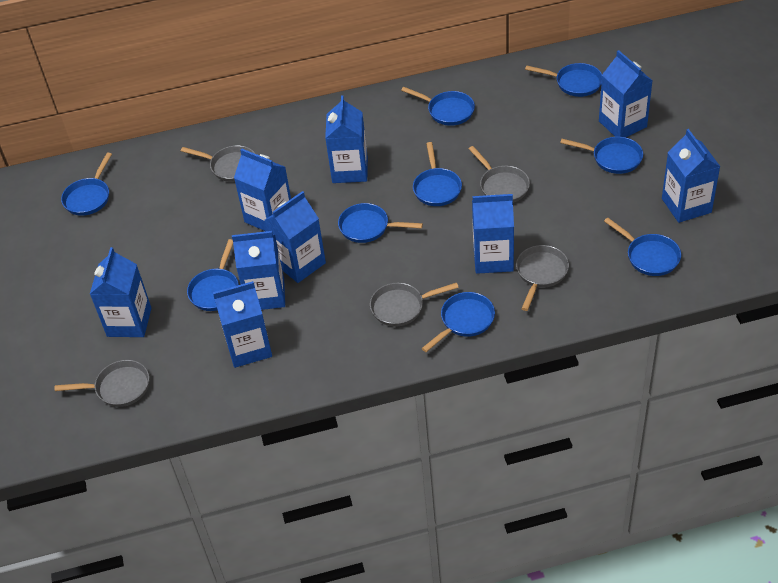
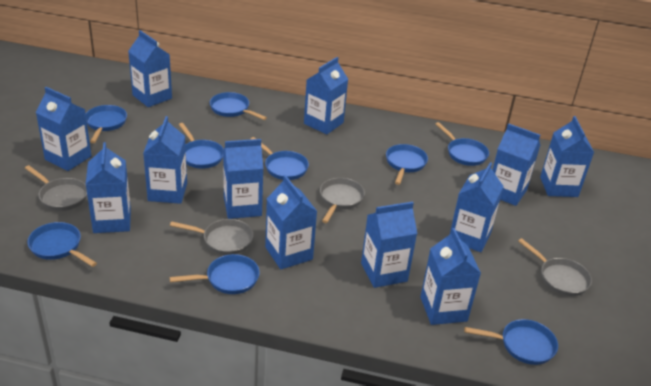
blue carton: [90,247,151,337] [213,281,272,368] [232,231,285,310] [234,148,291,231] [265,191,326,283] [325,95,368,183] [472,194,514,274] [599,50,653,137] [662,129,721,223] = 9 -> [36,87,91,171] [86,142,131,233] [128,30,172,107] [143,116,187,204] [223,139,263,219] [265,175,317,269] [304,57,348,134] [361,202,417,288] [420,228,481,325] [450,162,504,252] [493,123,540,206] [540,116,594,197] = 12
grey pan: [55,360,149,407] [181,145,255,182] [370,283,459,327] [469,146,530,203] [516,245,569,311] = 5 -> [25,165,87,211] [170,219,253,255] [320,178,365,223] [518,238,592,296] = 4

